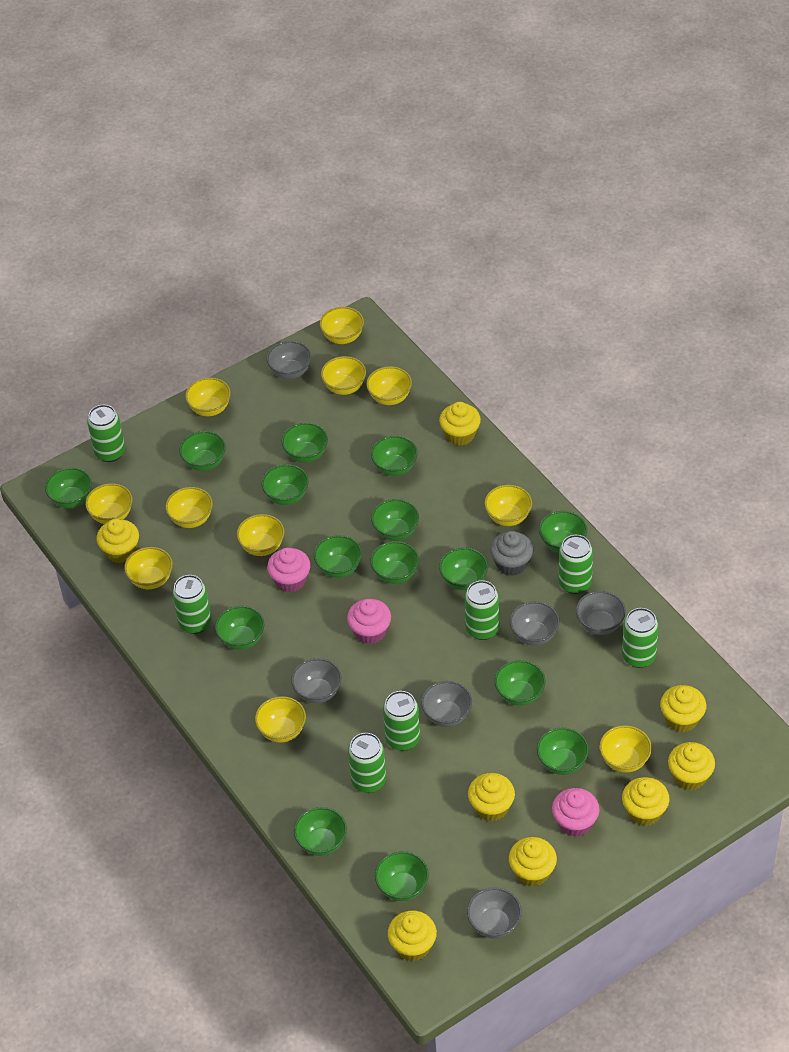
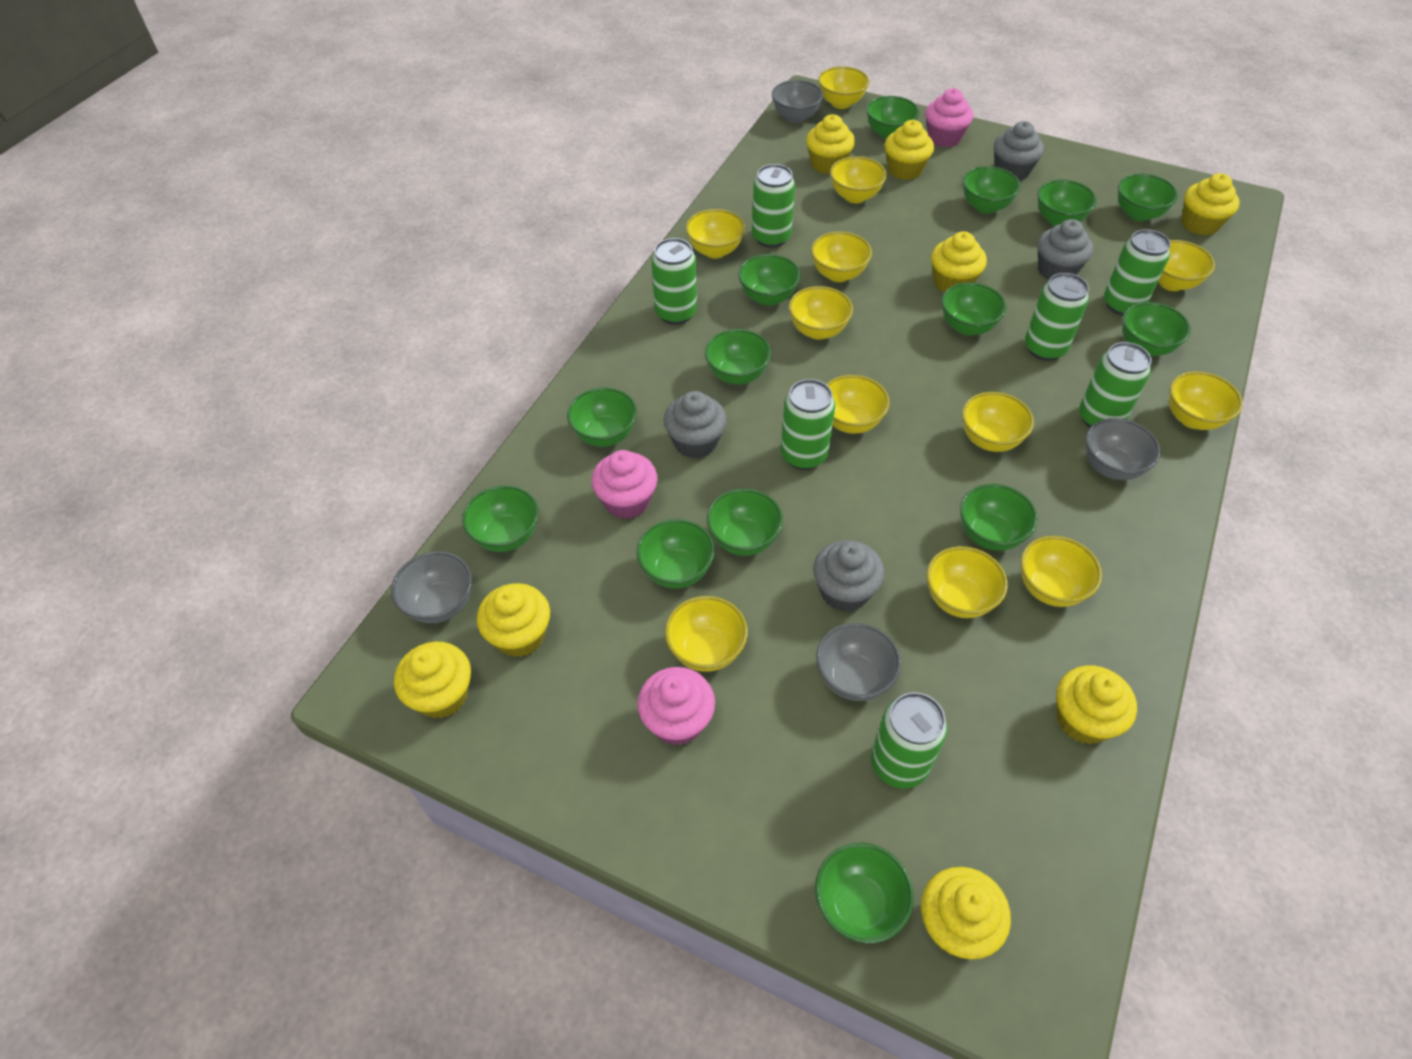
green bowl: [45,468,92,508] [179,431,226,471] [215,606,264,650] [262,464,309,505] [282,423,328,463] [294,807,347,856] [314,535,362,578] [370,541,419,584] [371,436,418,476] [371,499,419,541] [375,851,429,901] [439,547,488,590] [495,660,545,706] [537,728,589,775] [539,511,587,552] = 15 -> [462,485,539,552] [567,387,637,447] [637,519,715,589] [705,329,771,385] [707,489,783,556] [738,254,801,306] [815,843,914,944] [866,96,919,139] [941,282,1006,336] [960,484,1038,551] [963,166,1021,214] [1037,179,1097,226] [1118,174,1178,222] [1122,302,1191,356] = 14
grey bowl: [267,341,312,379] [291,658,342,703] [421,681,472,727] [467,887,522,939] [510,601,560,646] [576,591,626,635] = 6 -> [391,551,472,623] [772,80,824,123] [816,623,901,701] [1086,418,1161,480] = 4
grey cupcake: [490,531,533,576] = 1 -> [664,391,727,459] [813,540,885,612] [994,121,1044,181] [1037,219,1093,280] = 4
yellow bowl: [85,483,133,524] [124,547,173,589] [165,487,213,528] [185,378,231,416] [237,514,285,556] [255,696,306,743] [320,307,364,344] [321,356,366,395] [366,366,412,405] [484,485,532,526] [599,725,652,773] = 11 -> [665,596,748,672] [686,209,745,258] [789,286,853,340] [811,232,872,282] [818,66,869,109] [827,375,890,434] [830,156,887,203] [926,546,1008,618] [962,392,1034,452] [1021,536,1102,607] [1158,240,1215,291] [1169,371,1243,430] = 12

